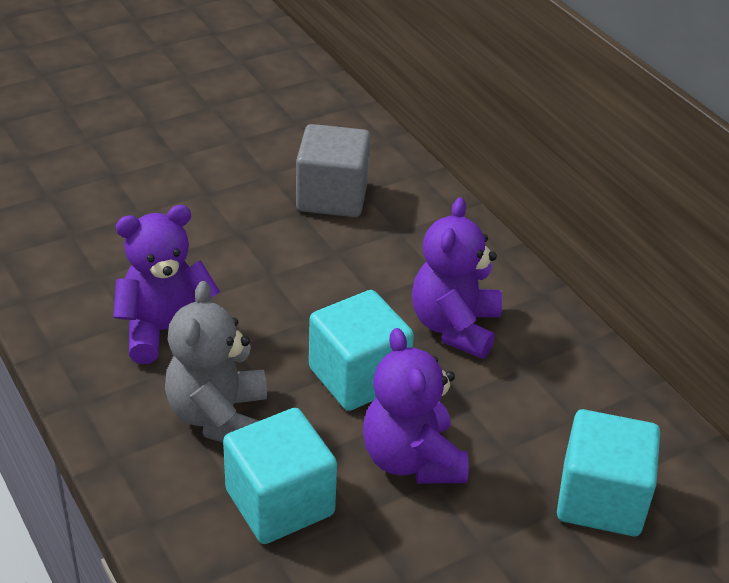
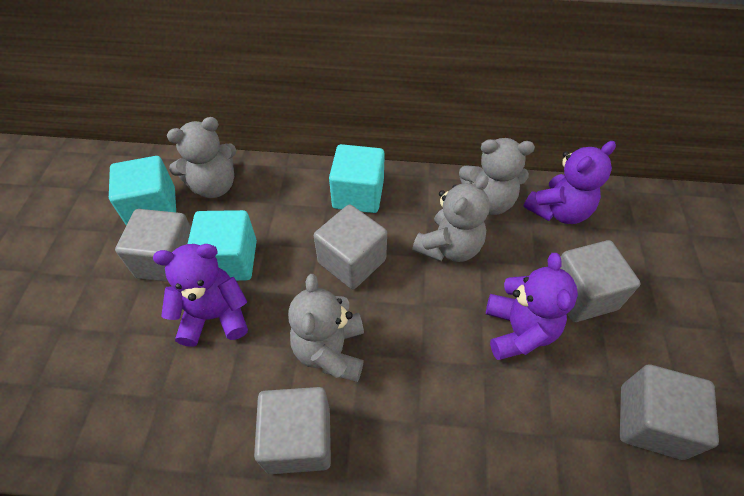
grey cube: [296,124,371,217] = 1 -> [115,209,191,282] [254,387,331,474] [314,205,387,289] [560,240,640,322] [620,365,719,460] = 5
grey teddy bear: [165,281,267,443] = 1 -> [167,117,237,198] [288,274,364,382] [412,175,490,262] [459,138,535,215] = 4

